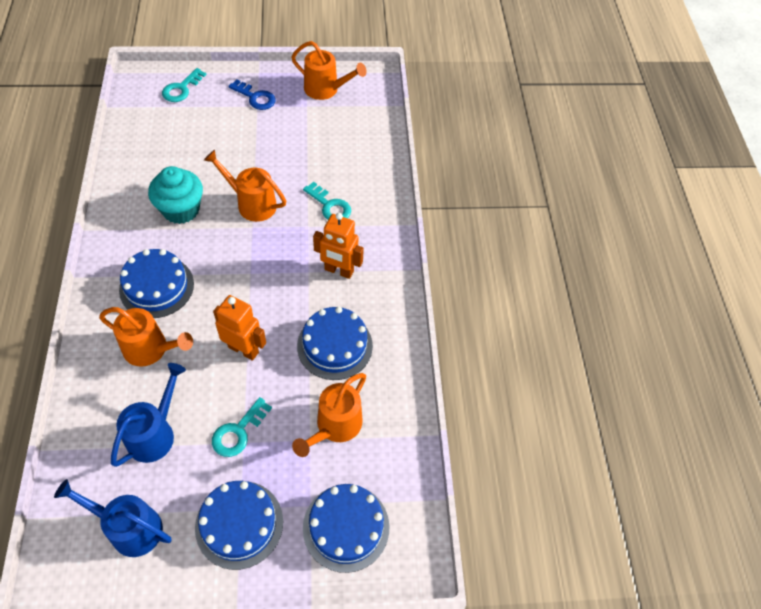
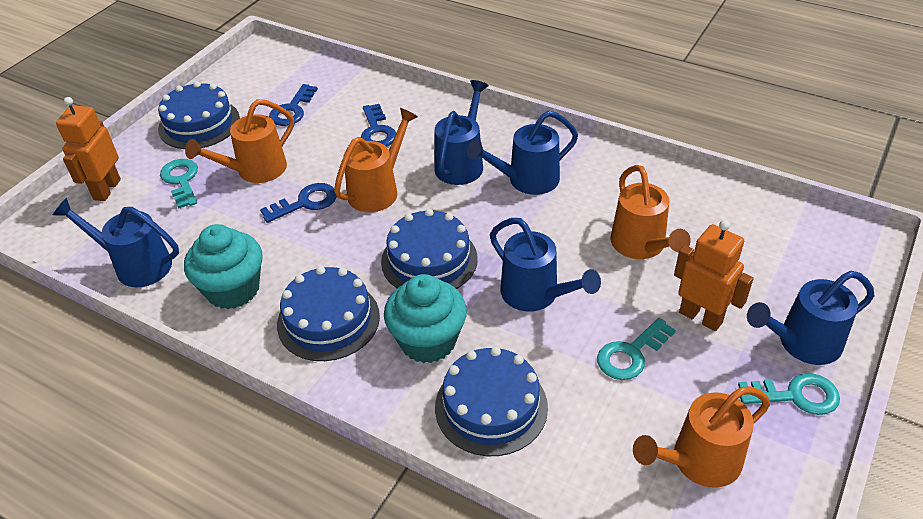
blue key: [228,79,276,110] = 1 -> [260,183,337,223] [269,84,318,126] [361,104,396,147] = 3
blue watering can: [54,479,172,557] [111,363,186,467] = 2 -> [53,198,179,287] [434,80,489,185] [467,111,578,195] [490,218,601,311] [747,271,874,365] = 5
turquoise cupcake: [148,166,203,224] = 1 -> [184,224,262,309] [384,274,467,363] = 2

